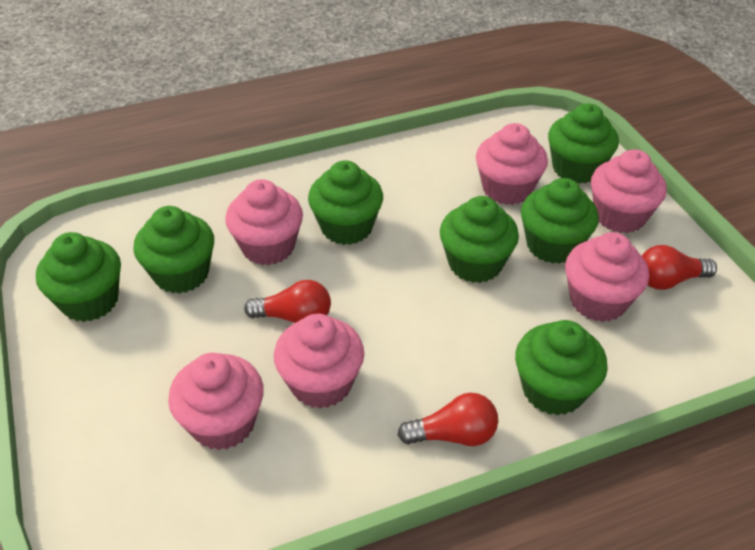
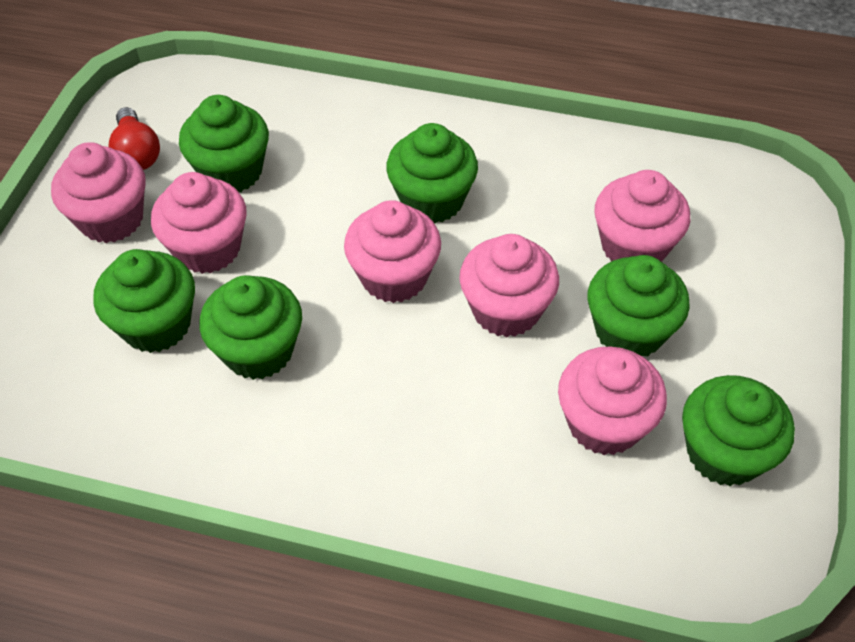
green cupcake: [36,232,121,322] [133,206,214,294] [308,160,383,245] [440,196,519,283] [515,320,608,416] [521,178,599,264] [548,103,619,184] = 7 -> [93,249,195,353] [179,95,269,192] [199,275,302,380] [386,123,478,224] [587,255,690,356] [682,375,795,486] = 6
red light bulb: [244,280,331,323] [398,393,498,446] [642,245,717,290] = 3 -> [109,107,160,170] = 1

